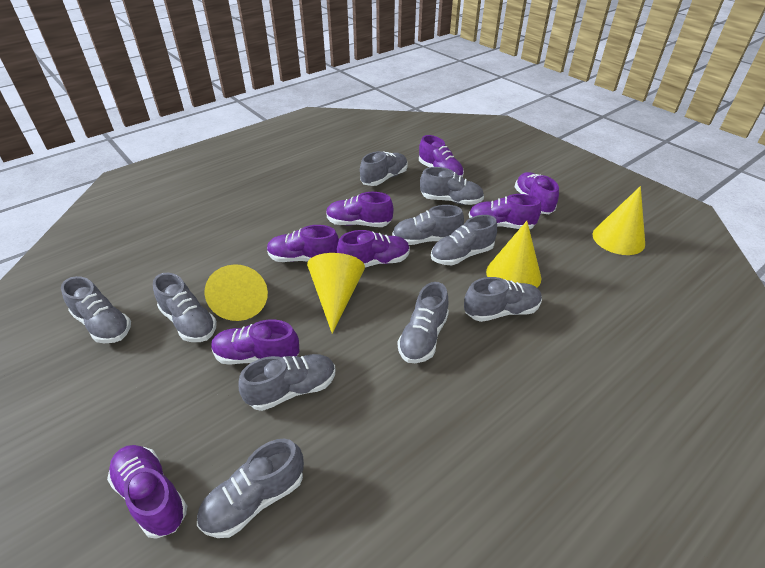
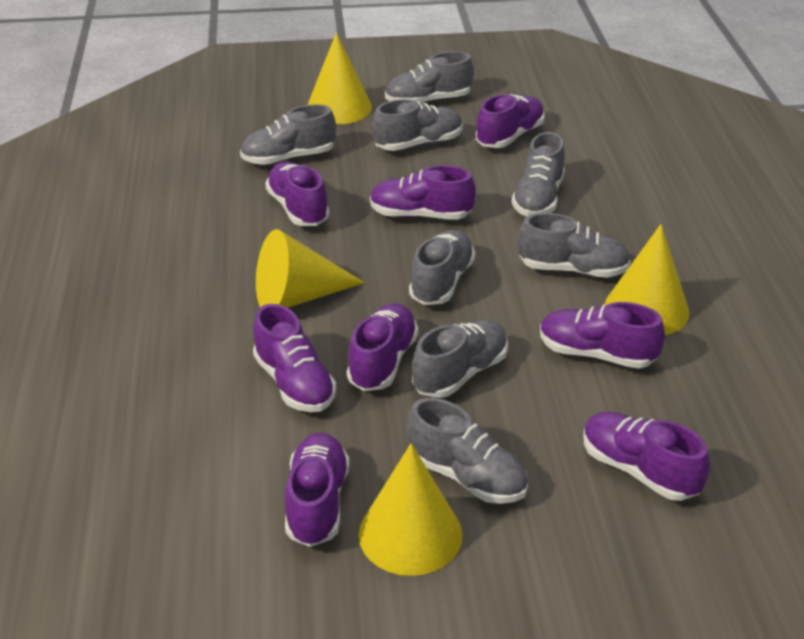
grey shoe: [61,276,131,343] [153,273,217,342] [197,439,304,538] [238,354,335,411] [360,151,408,186] [392,205,464,245] [397,282,449,363] [420,167,484,205] [431,215,497,265] [464,277,542,322] = 10 -> [240,104,336,165] [372,99,463,151] [385,51,474,103] [406,398,528,504] [409,230,475,305] [412,320,508,398] [511,132,565,217] [518,213,631,278] = 8

